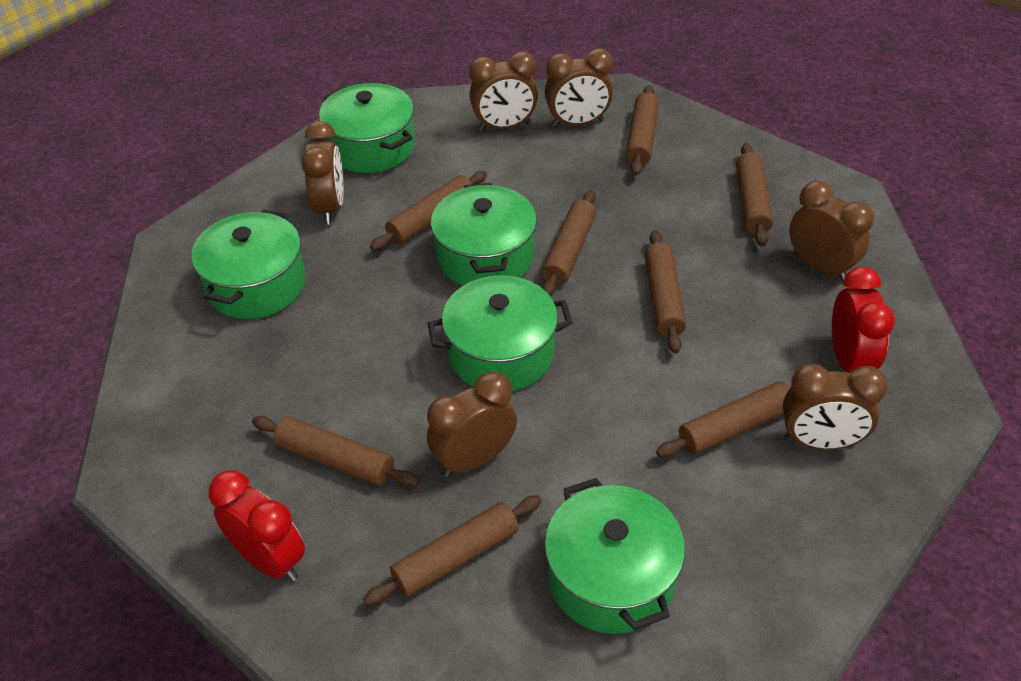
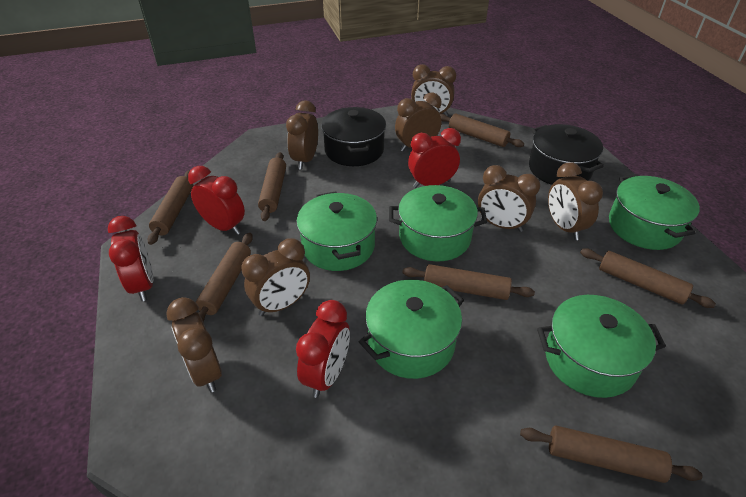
black pot: none = 0 -> [321,107,386,166] [529,124,604,185] = 2
brown clock: [301,121,344,225] [427,371,517,477] [469,51,538,131] [545,48,613,127] [783,364,888,450] [789,181,874,282] = 6 -> [166,297,222,393] [242,238,310,316] [286,100,318,170] [395,92,441,152] [411,64,456,116] [478,165,540,232] [548,162,603,240] = 7
brown rolling pin: [252,416,419,487] [363,495,542,606] [370,171,487,250] [542,190,596,296] [626,85,659,175] [645,230,686,354] [656,381,790,457] [736,143,773,247] = 8 -> [147,170,193,245] [196,233,253,322] [258,152,286,221] [402,264,535,300] [440,114,524,147] [520,426,702,483] [580,249,716,308] = 7
red clock: [208,470,305,582] [832,267,895,372] = 2 -> [108,216,153,301] [188,166,245,235] [296,300,350,398] [408,128,461,188] = 4

